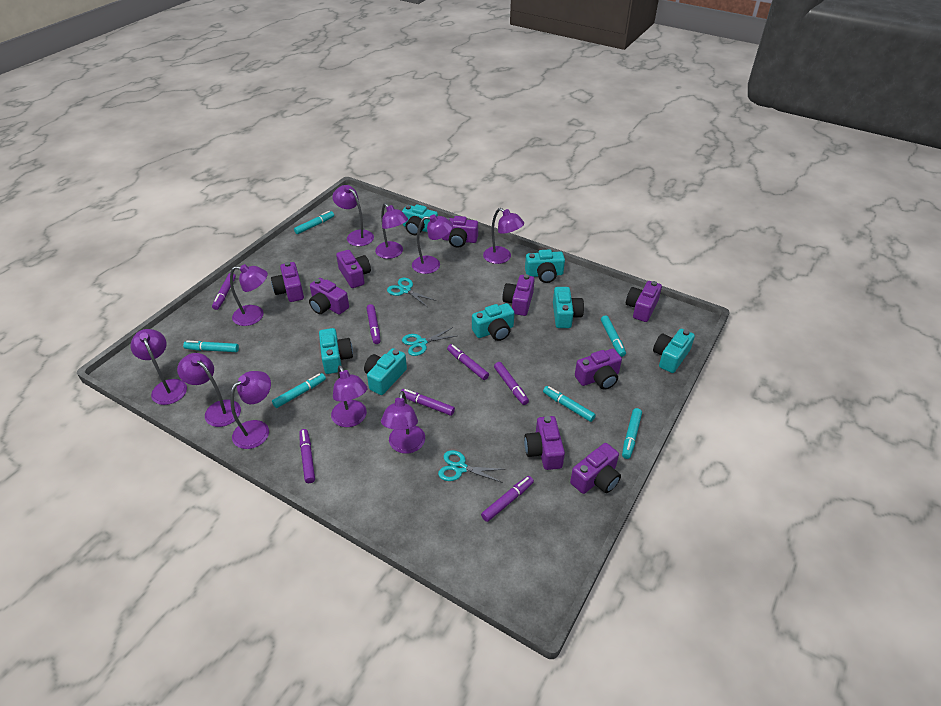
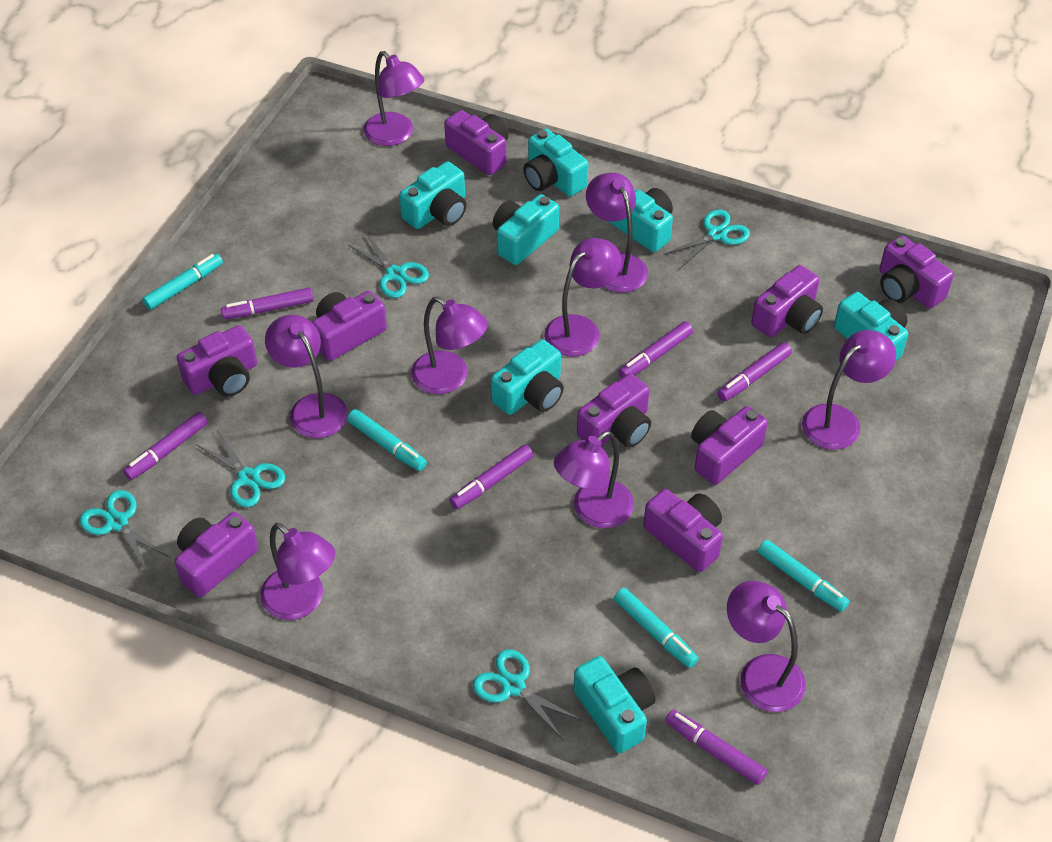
purple lamp: [130,329,187,405] [177,353,241,427] [230,264,268,326] [230,371,271,449] [331,365,367,427] [332,185,374,246] [375,203,408,259] [381,391,425,454] [412,214,453,274] [483,208,524,264] = 10 -> [260,523,335,620] [265,315,348,438] [364,51,424,146] [411,297,488,394] [544,238,622,357] [554,431,634,528] [586,173,648,293] [727,581,806,712] [802,330,896,450] = 9
purple marker: [212,273,236,310] [299,429,315,483] [367,304,380,344] [401,389,455,416] [447,344,489,380] [481,476,534,522] [494,362,529,405] = 7 -> [123,412,208,480] [221,288,314,319] [450,445,533,509] [618,321,693,378] [665,710,767,785] [717,342,792,401] = 6
turquoise marker: [183,341,239,352] [272,373,326,408] [294,211,334,234] [543,386,596,422] [601,315,626,357] [622,408,642,459] = 6 -> [142,254,223,310] [347,409,427,471] [614,588,698,668] [758,540,849,612] = 4
turquoise scissors: [387,278,436,307] [402,327,456,356] [438,450,505,483] = 3 -> [80,490,171,573] [196,429,285,507] [348,234,429,298] [473,649,581,741] [664,210,750,268] = 5

